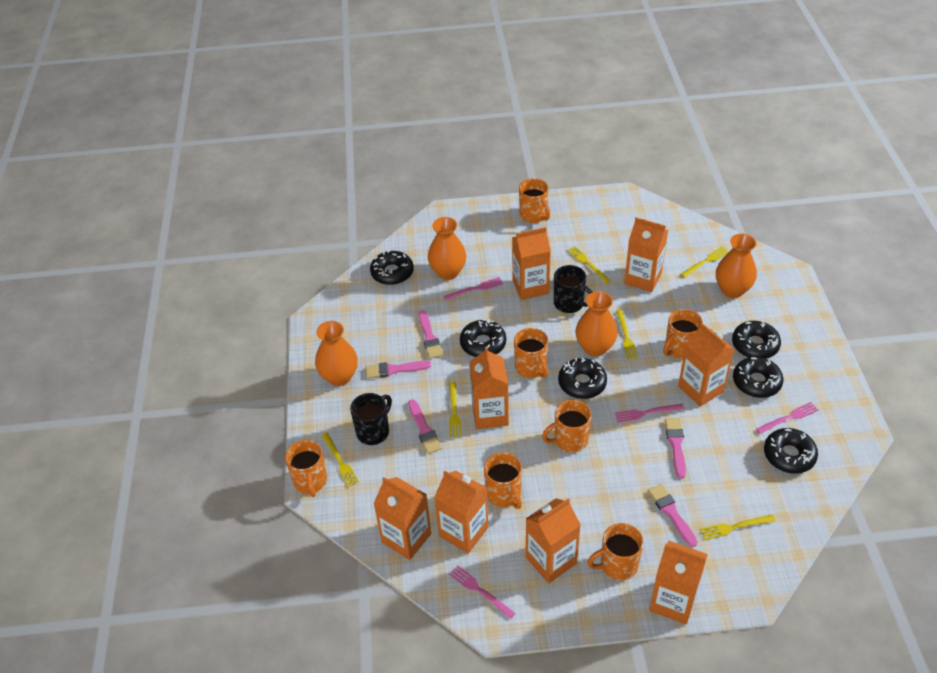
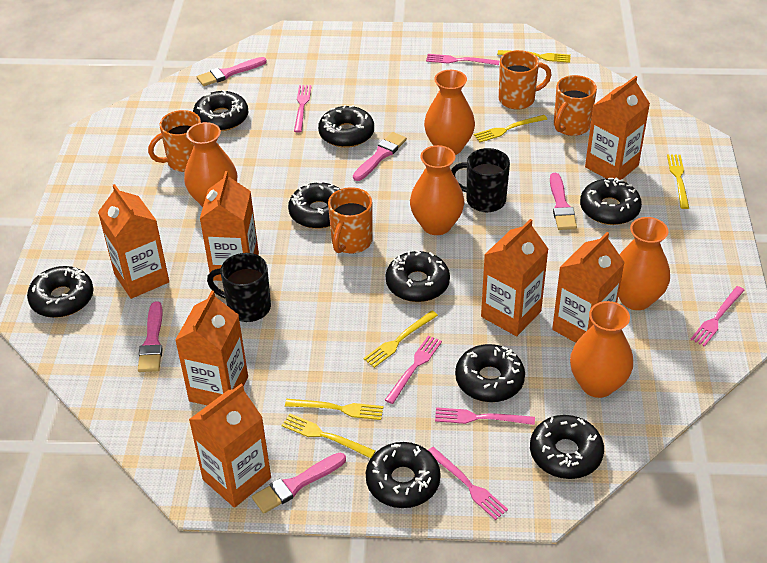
black donut: [370,250,414,285] [460,319,506,357] [558,358,607,399] [732,321,781,359] [733,357,783,398] [764,428,818,474] = 6 -> [27,266,93,318] [193,90,248,131] [288,181,340,229] [318,105,374,148] [366,442,441,508] [386,250,450,302] [455,344,525,402] [530,415,604,479] [580,177,642,225] = 9
orange carton: [373,477,431,560] [434,471,488,554] [470,347,509,429] [512,227,551,300] [526,498,581,583] [624,217,668,292] [649,540,708,624] [678,322,734,407] = 8 -> [98,184,169,299] [175,291,248,405] [189,384,271,508] [200,171,259,281] [481,219,548,336] [552,232,625,343] [585,76,650,180] = 7
orange mug: [285,440,327,497] [484,453,522,509] [514,328,548,378] [519,178,550,223] [542,400,591,453] [587,523,643,581] [663,309,703,359] = 7 -> [148,110,201,172] [328,187,373,253] [499,50,552,110] [554,75,597,136] = 4
orange vase: [315,321,358,386] [428,217,466,280] [576,291,618,357] [716,233,757,298] = 4 -> [184,122,238,207] [410,145,464,235] [424,70,475,155] [570,301,633,398] [618,217,670,310] = 5
pink fork: [444,277,503,300] [449,565,515,619] [615,404,684,422] [756,402,818,434] = 4 -> [294,85,312,132] [385,335,442,404] [426,54,499,65] [428,447,508,520] [435,407,535,425] [690,286,745,347] = 6

